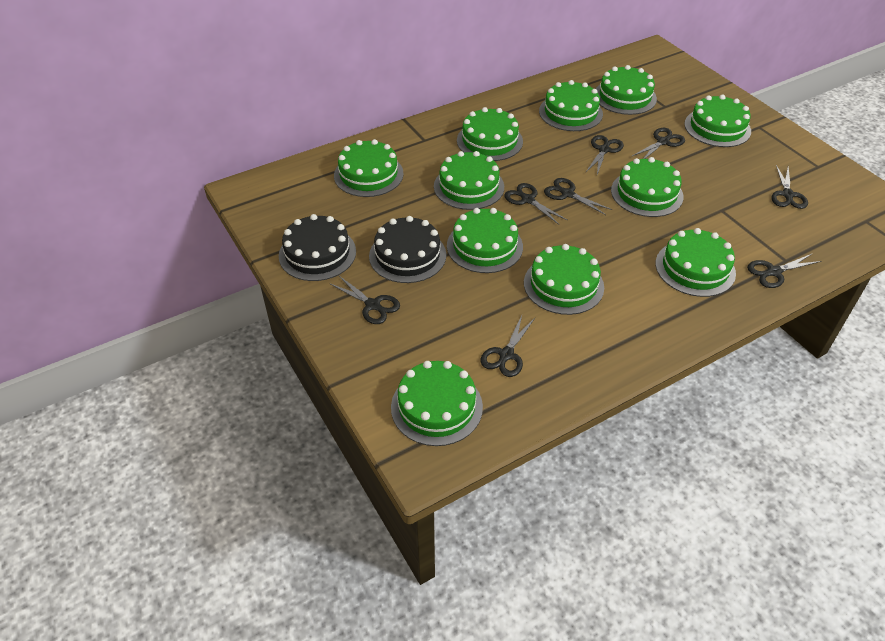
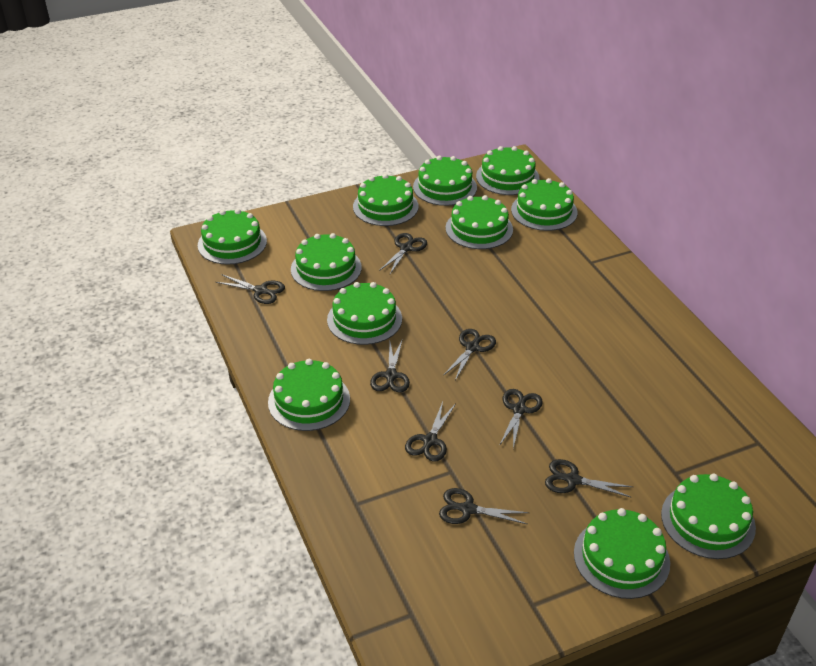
black cake: [279,214,356,281] [369,216,446,283] = 2 -> none = 0

